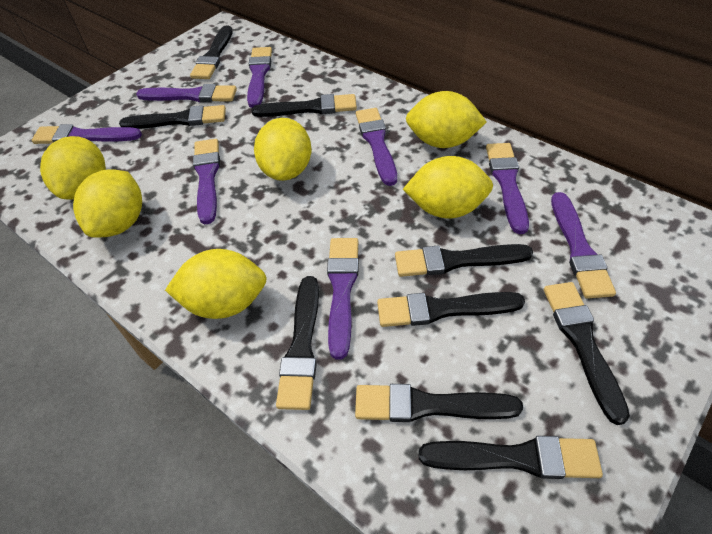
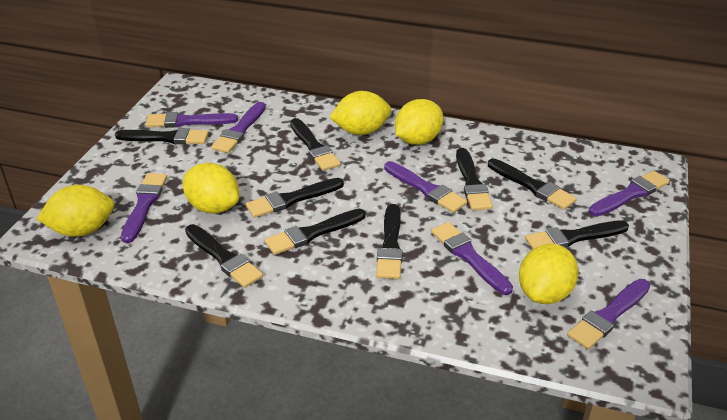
purple brush: [32,124,142,144] [136,84,237,103] [193,139,220,224] [247,47,272,108] [327,238,359,359] [356,108,397,186] [486,143,529,234] [551,192,616,299] = 8 -> [121,173,167,243] [146,112,238,128] [212,102,266,153] [384,161,467,213] [431,222,513,295] [567,279,650,349] [589,171,669,216] = 7
yellow lemon: [40,136,106,200] [73,169,142,237] [165,249,267,319] [254,118,312,181] [403,156,493,219] [406,91,487,148] = 6 -> [37,185,114,237] [183,163,239,214] [329,91,391,135] [395,99,443,145] [519,244,578,304] = 5

